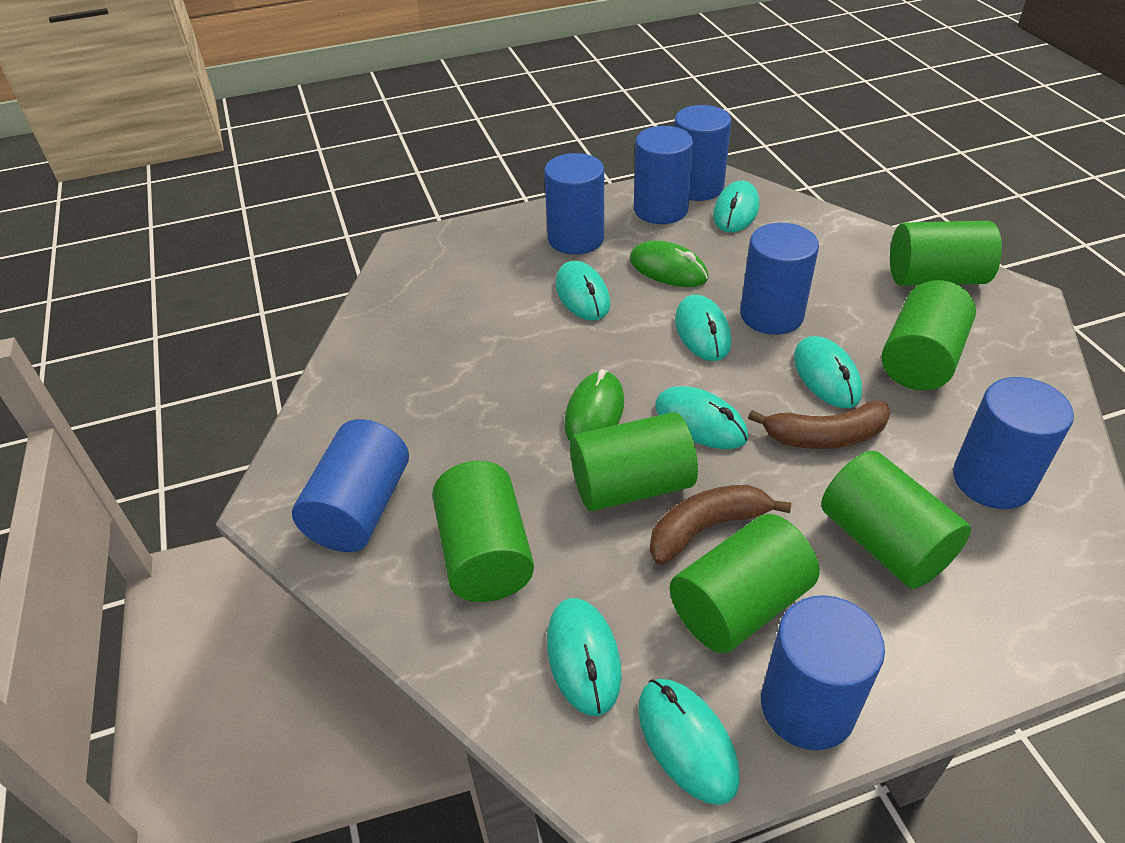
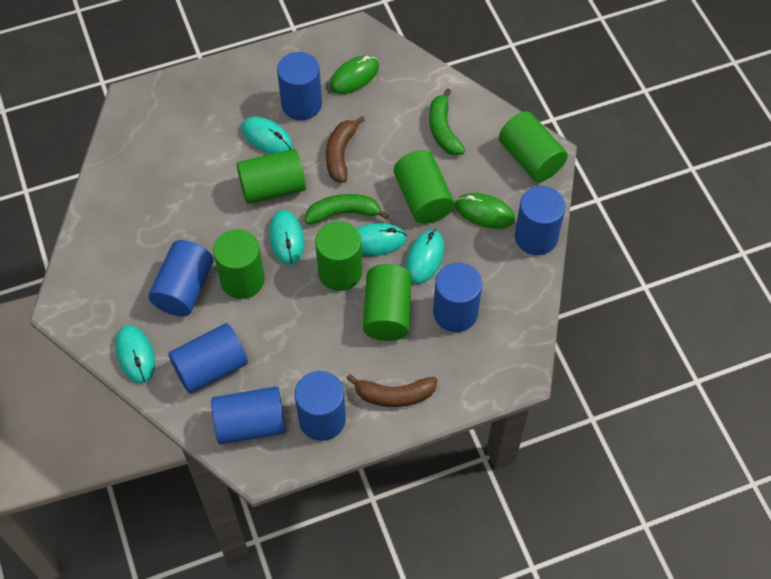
green banana: none = 0 -> [305,194,389,224] [429,88,465,155] = 2
turquoise mouse: [547,598,622,716] [555,261,610,321] [638,679,740,805] [655,386,748,449] [675,295,731,361] [713,181,759,232] [794,336,862,408] = 7 -> [115,325,155,383] [242,116,293,154] [269,210,305,265] [356,223,407,256] [405,230,444,284] = 5

